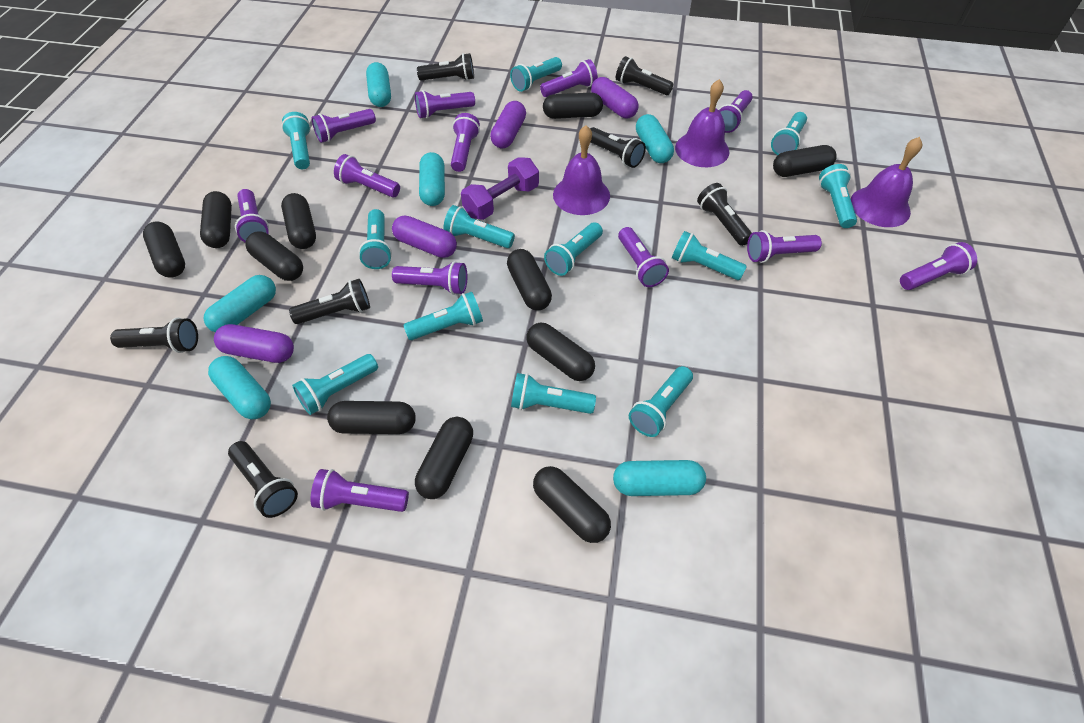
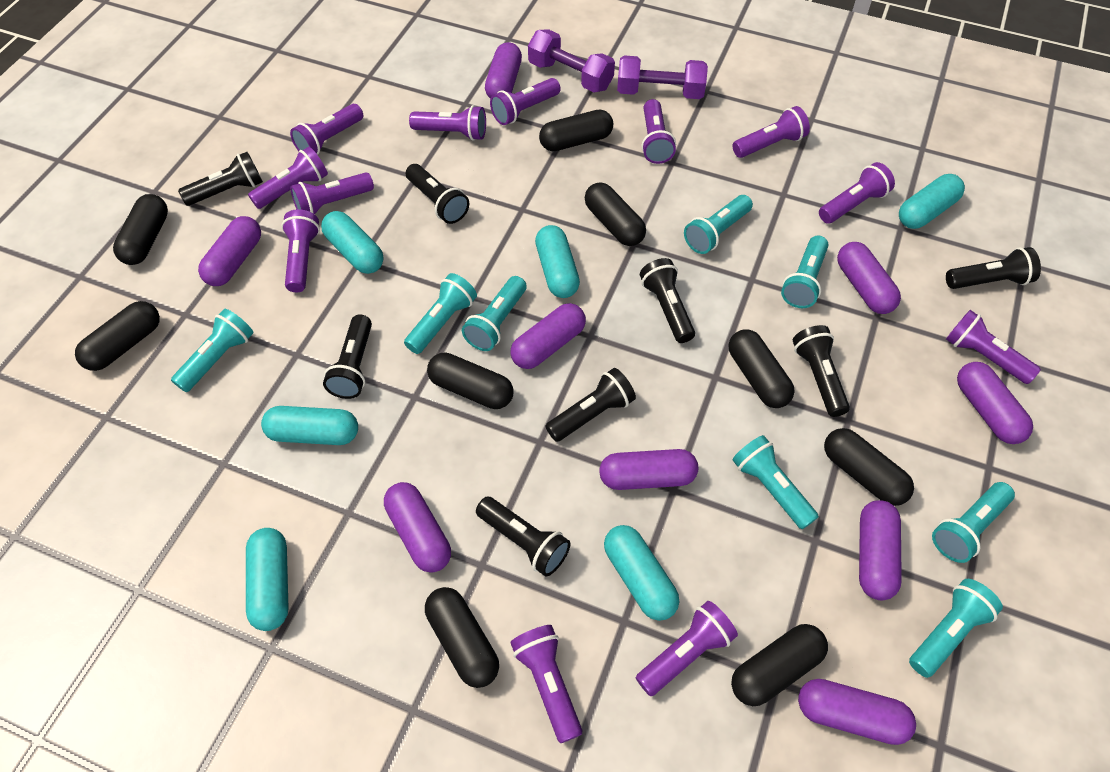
black capsule: [143,222,185,278] [200,191,232,248] [245,231,303,281] [281,193,316,249] [327,401,416,434] [415,417,473,499] [507,249,552,310] [526,323,595,381] [533,466,611,543] [543,93,603,119] [773,145,837,177] = 11 -> [75,301,160,371] [113,194,168,265] [425,587,499,688] [427,352,513,409] [539,109,613,151] [585,183,646,246] [729,329,795,408] [731,624,828,706] [824,428,914,506] = 9
black flashlight: [110,317,198,353] [228,441,298,518] [289,279,370,324] [417,53,474,81] [590,127,646,168] [616,56,673,95] [697,183,752,246] = 7 -> [178,152,263,206] [323,315,372,399] [406,164,469,224] [476,497,570,576] [545,368,636,442] [640,258,695,343] [793,325,850,417] [946,247,1041,289] = 8
purple bell: [553,125,610,215] [675,79,730,167] [851,137,923,227] = 3 -> none = 0
purple capsule: [214,324,294,363] [392,215,457,258] [490,101,526,148] [591,77,638,118] = 4 -> [198,216,261,286] [384,482,451,573] [485,42,522,99] [510,303,586,369] [599,449,698,490] [798,679,916,745] [837,242,901,314] [859,500,902,600] [957,362,1033,444] = 9
purple dumbbell: [461,158,539,220] = 1 -> [528,29,615,92] [617,55,708,99] = 2
turquoise flashlight: [281,112,311,169] [292,354,378,415] [359,209,392,269] [403,292,483,340] [443,205,515,248] [510,57,562,92] [511,373,596,414] [544,222,603,276] [629,366,693,437] [672,231,747,280] [771,112,807,155] [819,164,857,228] = 12 -> [171,309,254,392] [404,273,477,354] [462,276,527,351] [684,195,753,254] [732,435,819,529] [781,236,829,308] [909,579,1003,678] [932,482,1015,563] = 8

